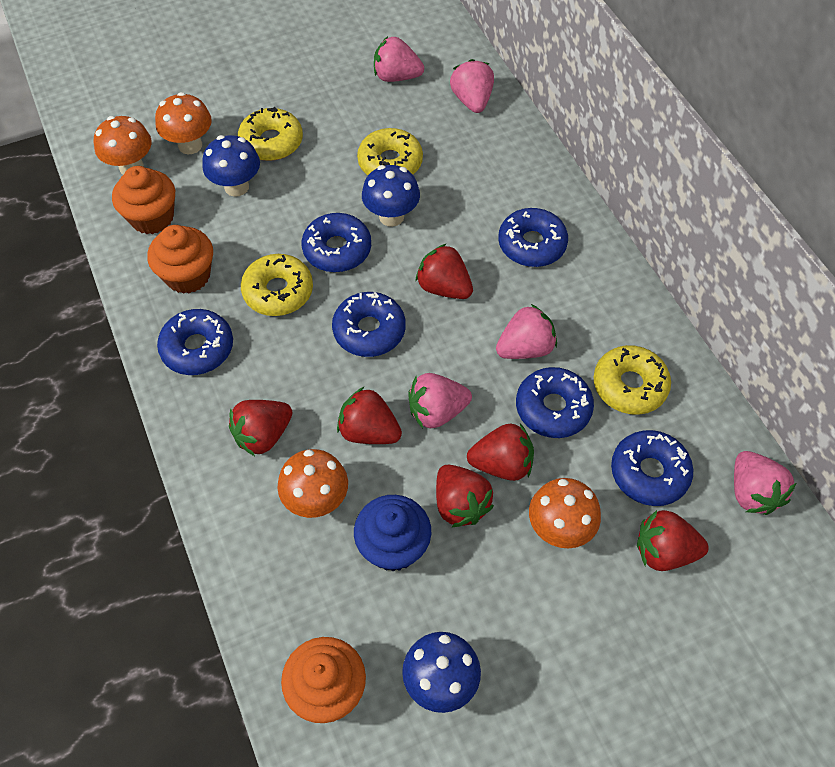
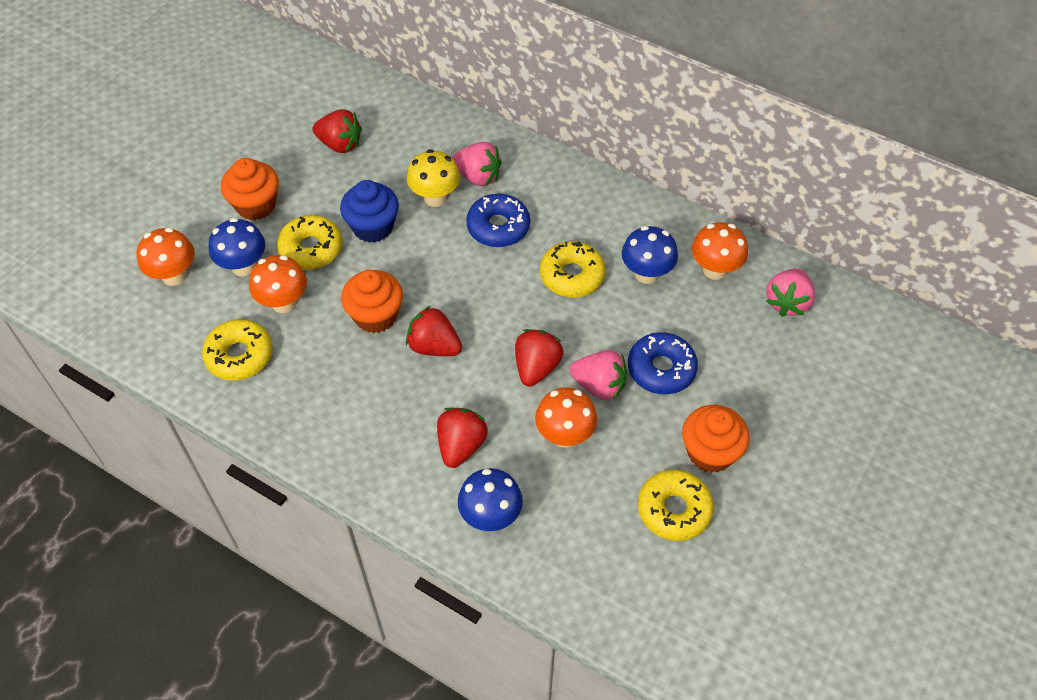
blue donut: [157,309,233,375] [302,213,371,272] [332,292,406,357] [498,208,568,267] [516,367,594,438] [611,430,693,506] = 6 -> [466,194,530,247] [628,332,698,395] = 2
pink strawberry: [374,36,424,82] [409,373,472,428] [450,59,494,113] [496,304,557,359] [734,451,796,515] = 5 -> [452,142,502,186] [569,350,627,400] [766,269,815,317] = 3
red strawberry: [229,400,292,456] [337,387,402,444] [416,244,473,299] [436,464,494,528] [467,424,534,481] [637,510,709,571] = 6 -> [312,109,362,153] [406,306,462,356] [437,408,488,468] [515,329,564,386] = 4
yellow mushroom: none = 0 -> [407,149,460,207] = 1

